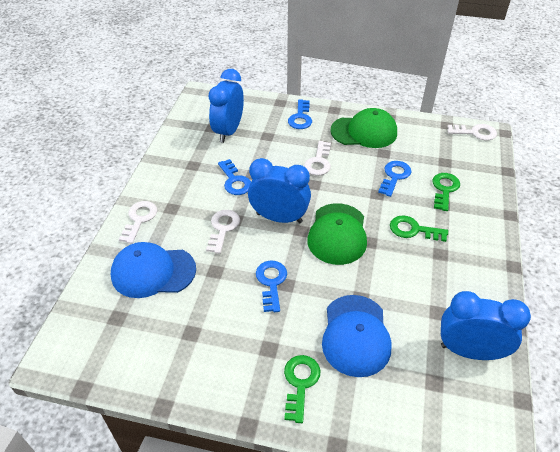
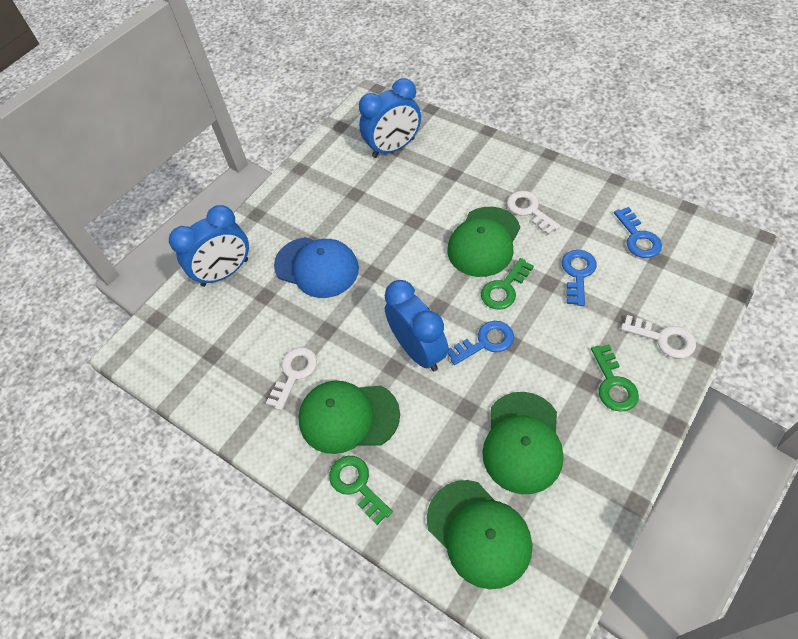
blue cap: [111,242,196,298] [322,295,392,377] = 2 -> [274,237,359,298] = 1
blue key: [218,159,251,195] [256,261,287,312] [288,100,312,129] [378,161,411,197] = 4 -> [448,321,514,365] [562,250,597,306] [614,207,662,258] = 3
green cap: [307,203,367,265] [330,108,397,148] = 2 -> [298,381,400,454] [427,480,532,589] [448,207,520,277] [482,392,563,494] = 4
white key: [119,201,157,244] [206,210,240,254] [304,141,331,175] [447,124,497,140] = 4 -> [266,347,317,411] [507,191,561,235] [621,315,696,358] = 3

